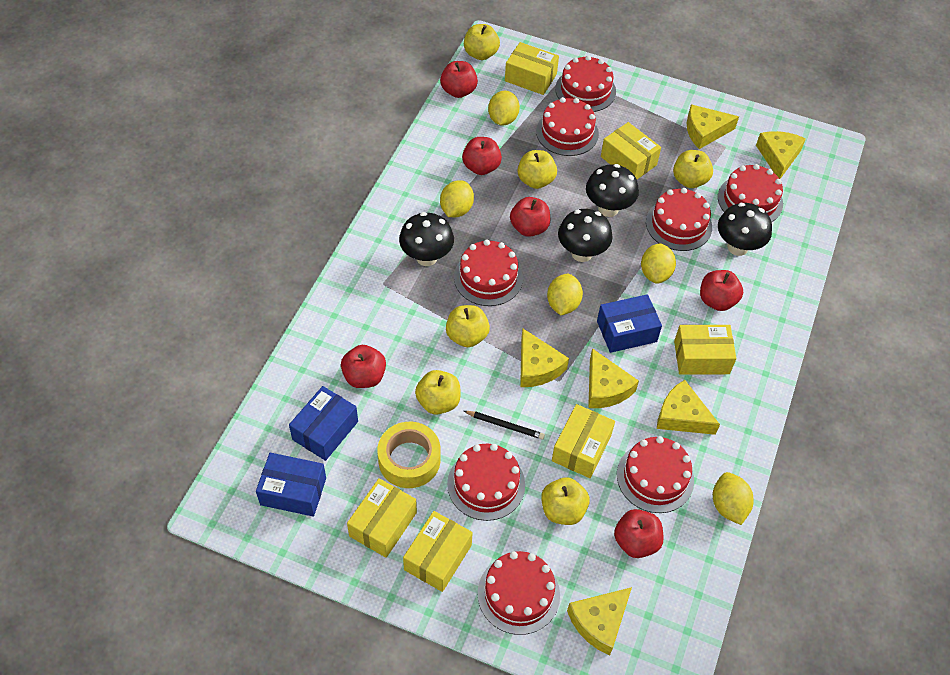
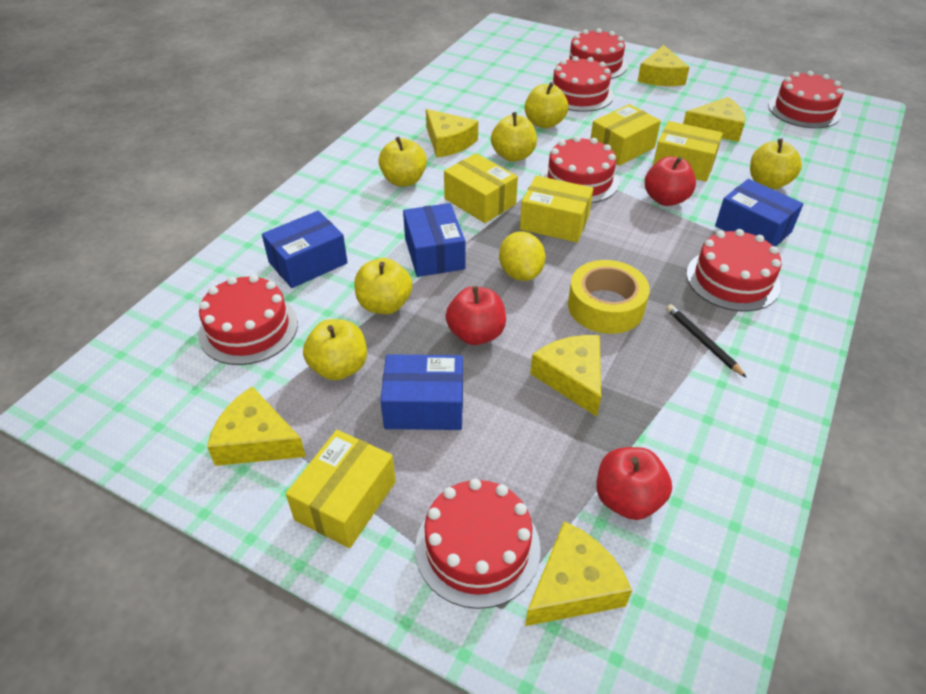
black mushroom: [399,212,454,266] [558,209,613,262] [586,164,639,217] [718,203,772,256] = 4 -> none = 0
blue box: [256,453,326,517] [289,386,358,461] [597,294,662,353] = 3 -> [262,211,348,288] [380,354,463,430] [403,203,465,277] [715,179,803,246] = 4
red apple: [341,345,386,388] [440,61,478,98] [462,137,502,175] [510,197,550,237] [614,509,664,558] [700,270,743,311] = 6 -> [446,286,506,345] [596,447,672,520] [645,156,696,206] = 3
red cake: [447,443,525,521] [454,240,523,306] [477,551,560,635] [536,97,599,156] [555,55,616,112] [617,436,694,513] [646,188,712,251] [718,164,783,222] = 8 -> [198,275,298,365] [415,479,541,609] [541,136,619,203] [553,56,614,112] [564,28,627,79] [686,229,782,312] [768,71,843,128] = 7
yellow box: [347,478,417,558] [403,511,473,592] [505,42,559,95] [552,404,615,478] [601,122,661,179] [674,325,737,375] = 6 -> [286,430,396,548] [444,153,518,223] [520,176,593,242] [590,104,661,166] [653,121,723,182] = 5
yellow lemon: [440,180,474,217] [488,91,520,126] [547,274,583,315] [641,243,676,284] [713,472,754,525] = 5 -> [499,231,545,281] = 1

